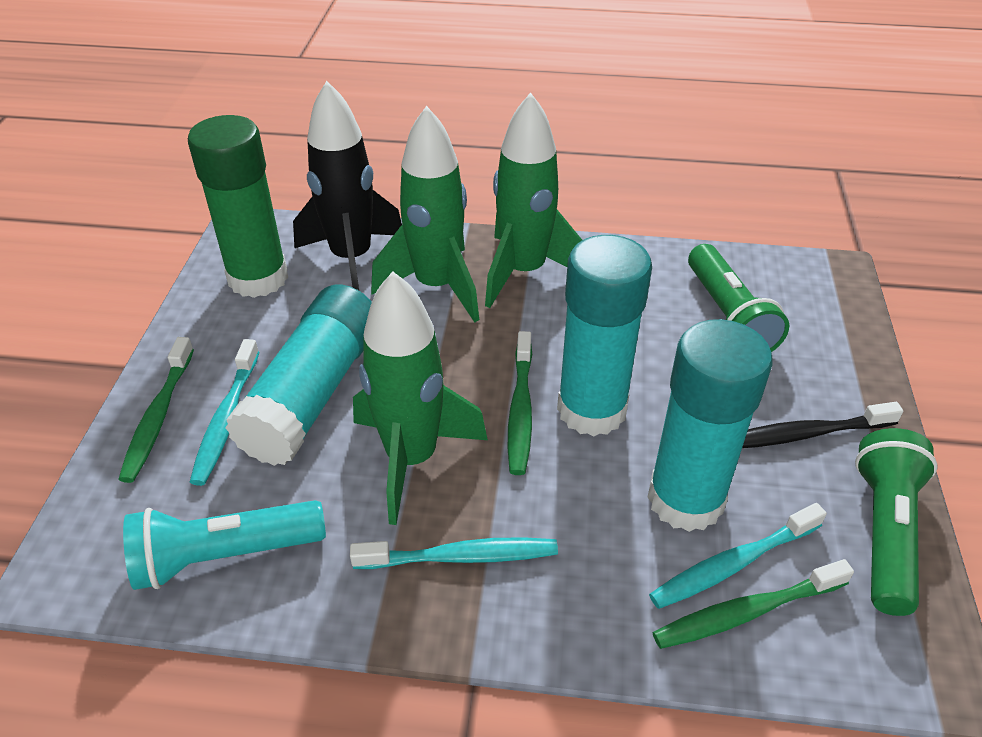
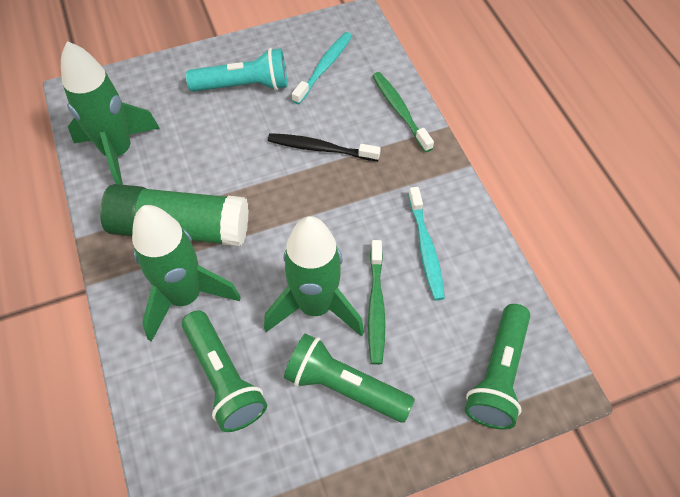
black rocket: [293,81,402,290] = 1 -> none = 0
green flashlight: [688,244,789,352] [855,428,937,616] = 2 -> [182,310,267,432] [284,333,415,423] [465,304,530,429] = 3
green toothbrush: [118,337,194,483] [508,331,532,475] [653,559,854,649] = 3 -> [368,240,385,365] [372,72,434,152] = 2
turquoise glue stick: [225,284,372,466] [557,235,652,436] [647,319,773,532] = 3 -> none = 0
turquoise toothbrush: [190,339,259,486] [350,537,558,569] [649,503,827,609] = 3 -> [292,32,352,104] [408,187,445,301] = 2

